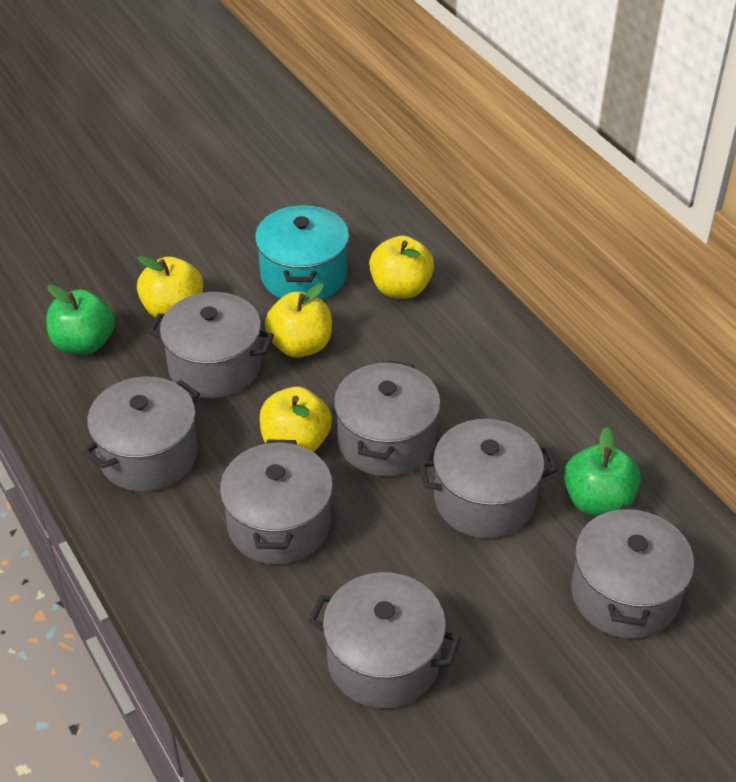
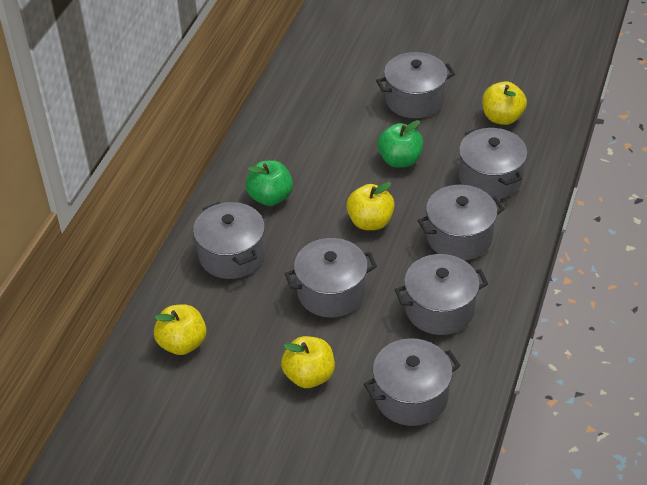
turquoise pot: [255,205,349,300] = 1 -> none = 0

